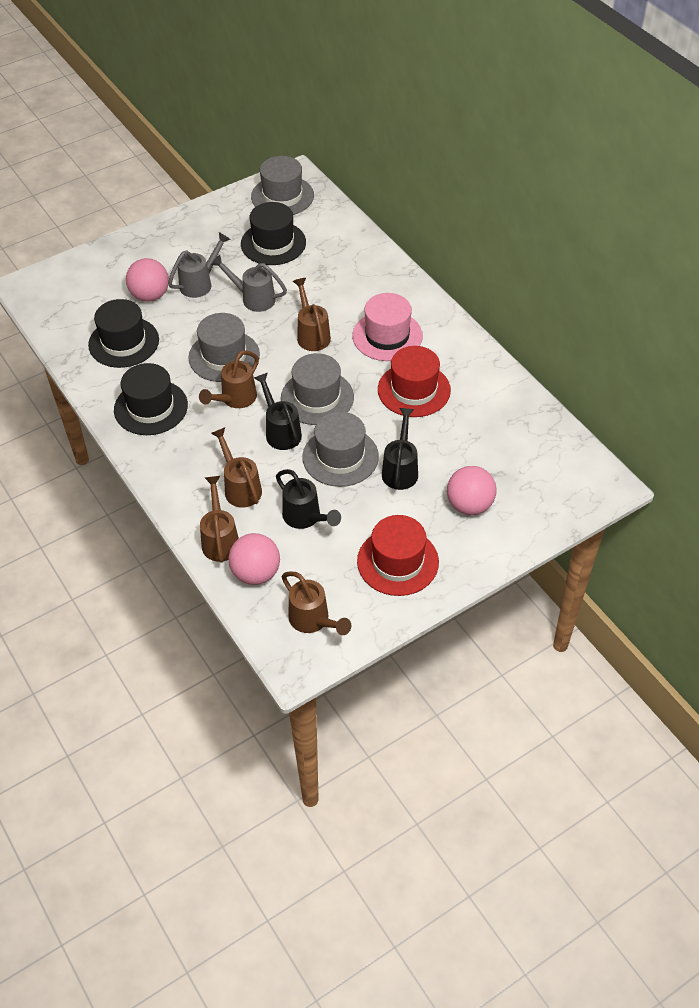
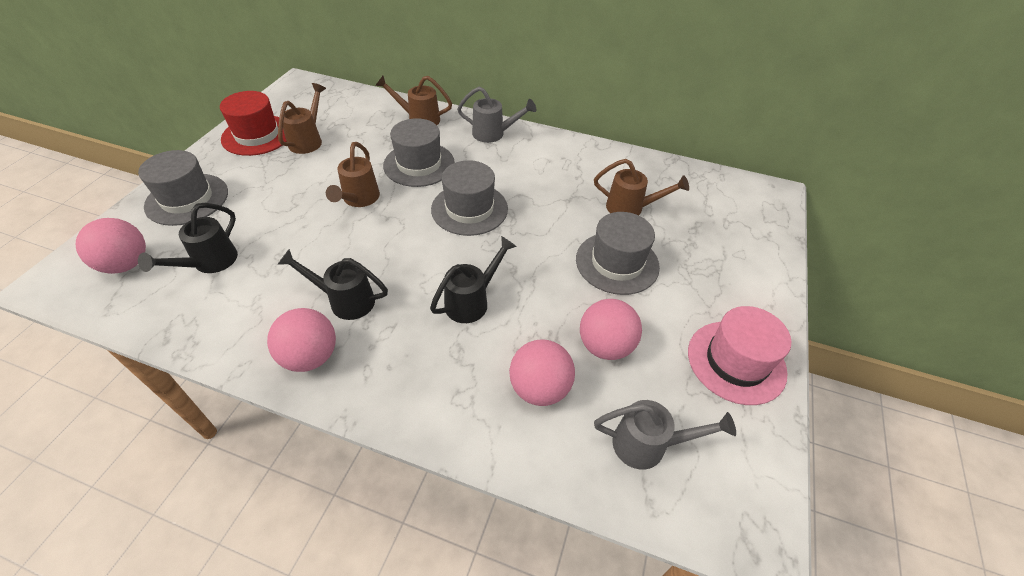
black hat: [88,299,159,368] [114,363,188,435] [241,202,306,265] = 3 -> none = 0
brown watering can: [199,350,259,408] [200,476,239,563] [211,428,262,508] [282,571,351,635] [293,278,331,351] = 5 -> [278,83,326,154] [326,142,380,207] [375,76,452,125] [594,159,689,215] = 4
pink ball: [126,258,169,302] [228,533,280,585] [447,466,496,515] = 3 -> [76,218,146,274] [267,308,336,372] [509,340,575,406] [580,299,642,360] = 4
red hat: [357,515,439,596] [378,346,451,417] = 2 -> [220,91,287,156] = 1

